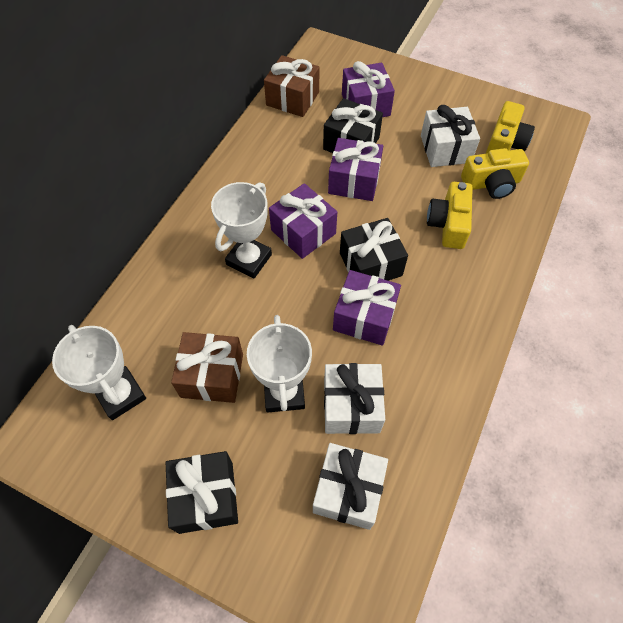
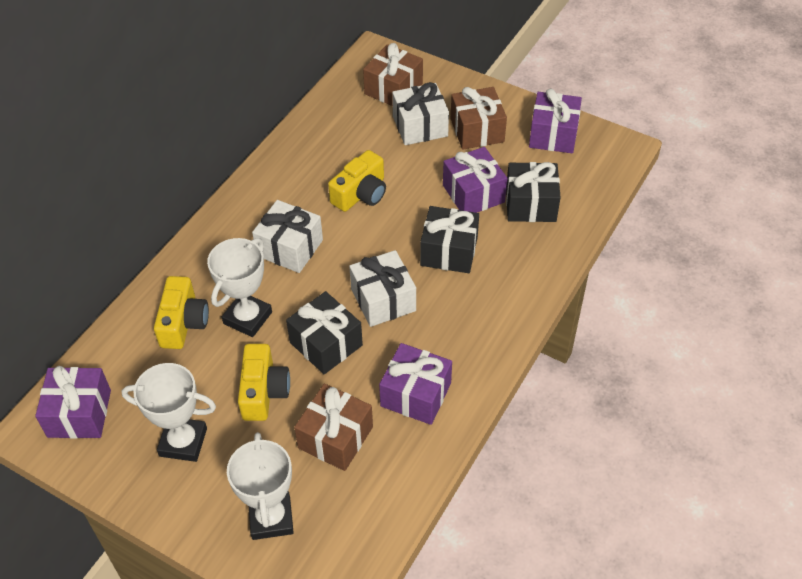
brown gift: [171,332,243,403] [264,55,320,117] = 2 -> [294,384,373,471] [363,43,423,106] [451,87,507,149] = 3

